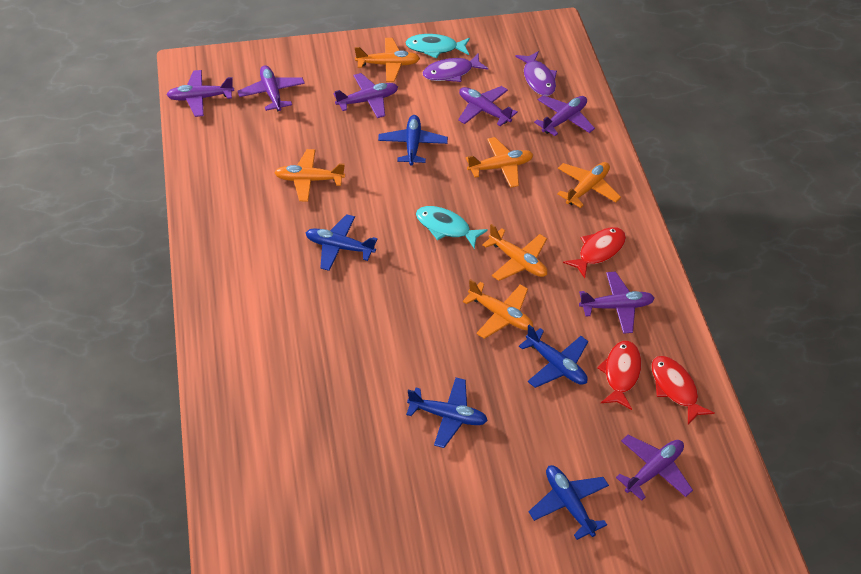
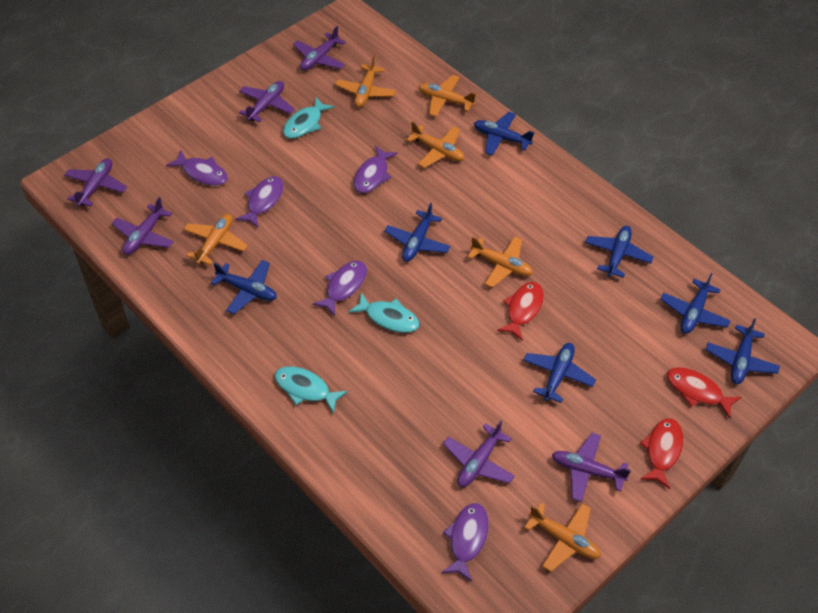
blue plane: [306,214,378,271] [378,115,448,165] [406,378,488,448] [519,325,588,388] [529,465,609,540] = 5 -> [211,260,277,314] [384,203,450,262] [474,112,535,156] [523,343,596,403] [585,226,653,278] [660,273,731,334] [706,318,780,384] = 7
purple fish: [423,53,488,82] [515,51,557,96] = 2 -> [166,151,228,186] [235,176,284,228] [312,261,367,316] [353,145,398,193] [441,503,489,582] = 5
purple plane: [167,70,234,117] [237,65,305,111] [334,73,398,118] [458,86,518,126] [534,95,595,136] [579,271,655,334] [616,434,693,500] = 7 -> [64,158,127,207] [112,197,174,255] [239,81,295,122] [293,26,346,71] [443,420,515,487] [552,433,631,502] = 6
turquoise fish: [405,34,470,59] [416,206,488,249] = 2 -> [274,366,348,414] [283,97,335,139] [348,293,420,333] = 3

